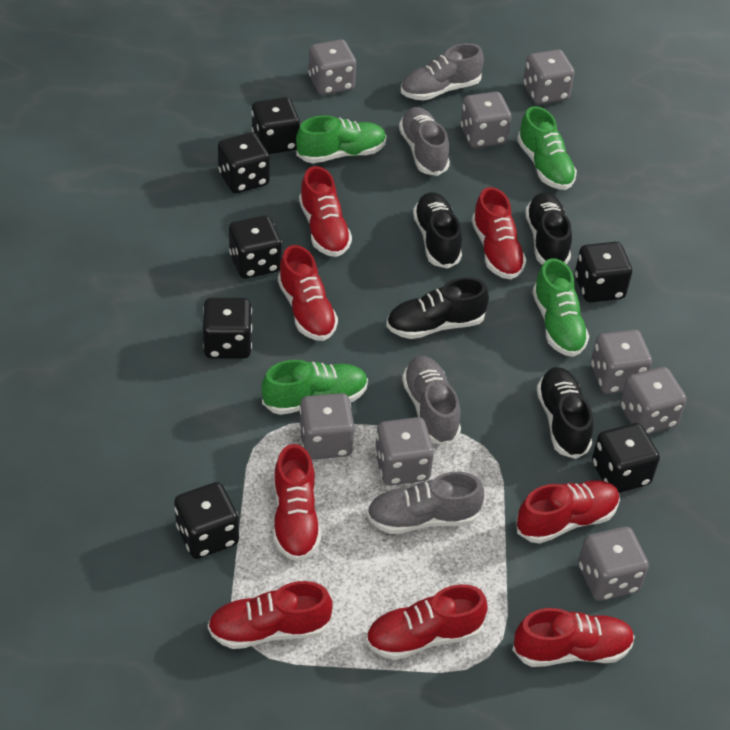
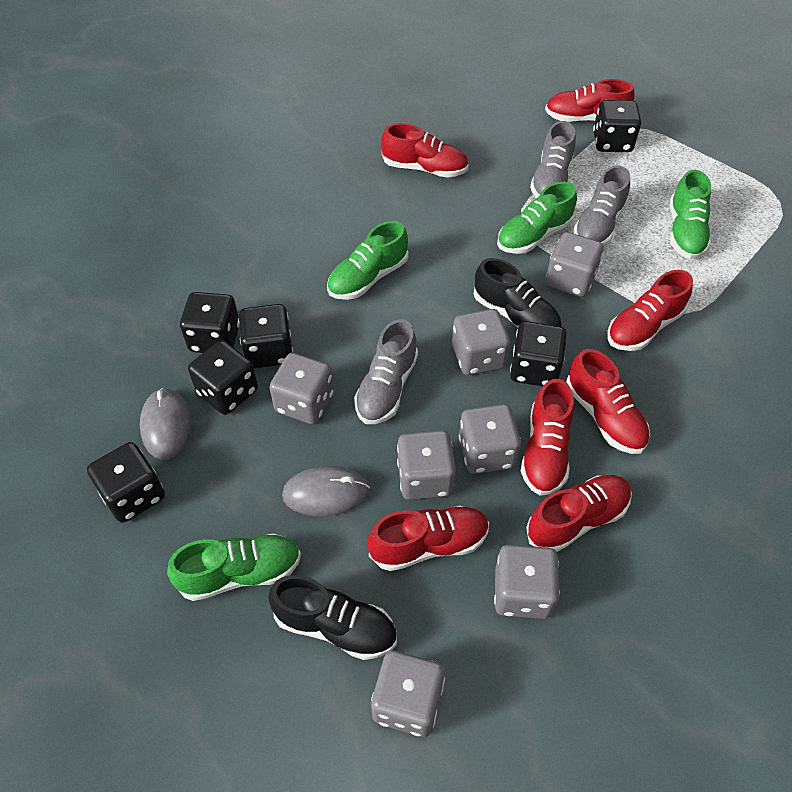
black dice: [174,482,239,559] [203,298,252,359] [218,132,270,193] [229,215,282,279] [252,97,300,154] [575,242,632,302] [592,423,660,493] = 7 -> [87,442,165,523] [180,292,239,353] [188,341,258,415] [239,304,293,369] [510,321,567,387] [593,100,641,152] = 6
black shoe: [386,277,489,339] [413,192,462,269] [525,192,572,265] [536,367,593,459] = 4 -> [268,575,397,660] [474,258,562,328] = 2
grey dice: [299,393,355,460] [308,39,356,95] [375,417,434,486] [460,92,512,148] [523,49,575,105] [578,527,649,601] [591,330,652,394] [620,367,687,434] = 8 -> [269,353,334,424] [371,650,445,737] [397,430,456,500] [452,309,510,375] [459,404,521,474] [494,545,560,619] [546,232,604,297] = 7
grey mouse: none = 0 -> [140,388,191,460] [282,466,370,516] = 2
grey shoe: [367,472,484,534] [399,107,450,176] [401,43,484,101] [402,356,461,446] = 4 -> [354,319,418,424] [530,121,576,198] [574,165,630,246] = 3
red shoe: [208,581,333,649] [273,444,321,561] [278,245,338,341] [299,166,352,257] [366,584,488,660] [472,187,526,279] [512,608,635,667] [516,480,620,544] = 8 -> [368,506,489,571] [381,123,468,178] [521,379,574,496] [526,475,632,552] [545,79,635,122] [566,349,650,454] [607,270,693,351] = 7

